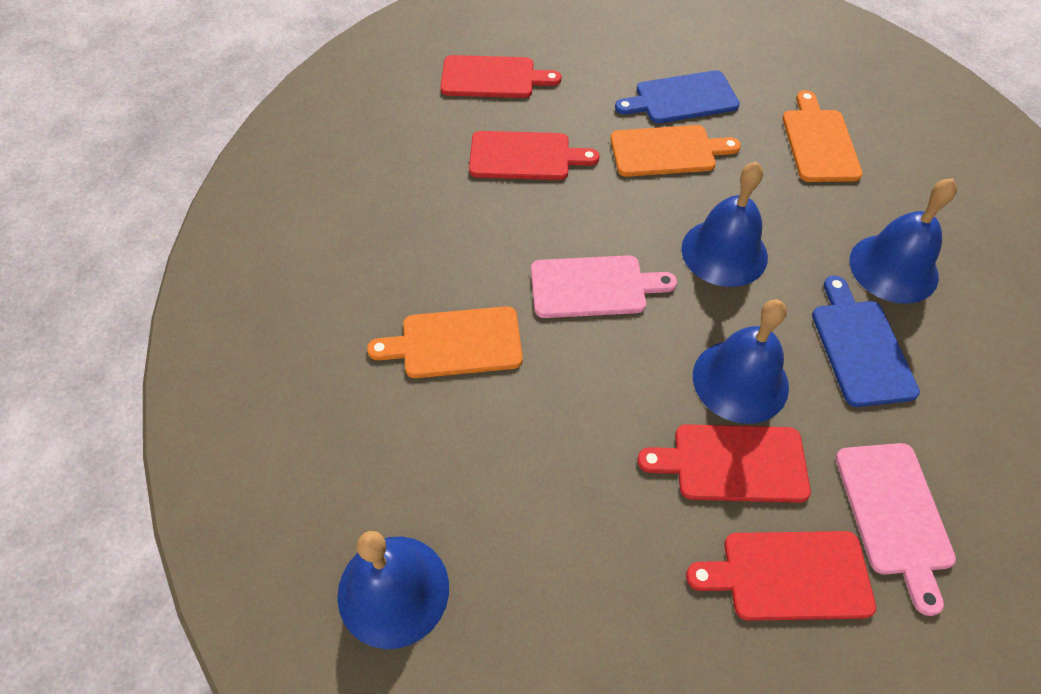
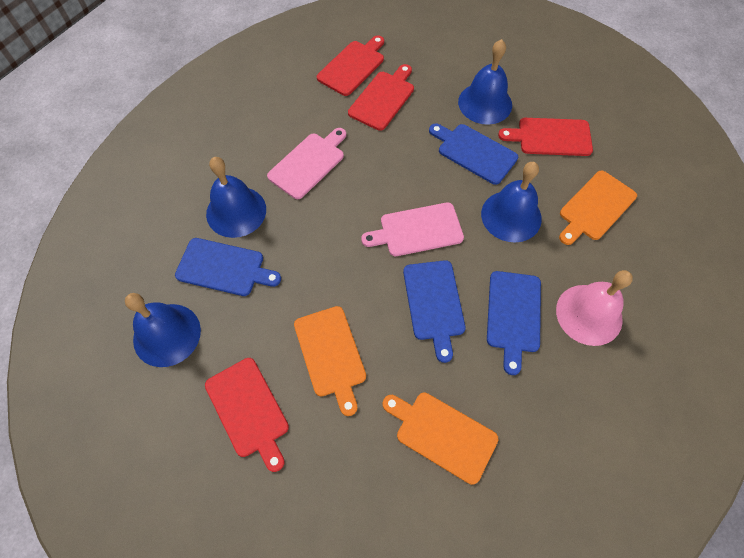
blue cutting board: [615,70,740,123] [812,276,920,407] = 2 -> [175,238,281,296] [403,260,466,363] [429,123,518,185] [487,271,541,375] = 4
pink bell: none = 0 -> [556,270,633,346] = 1

